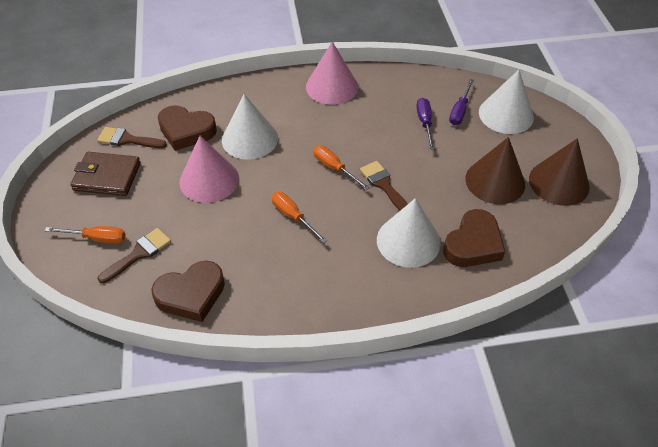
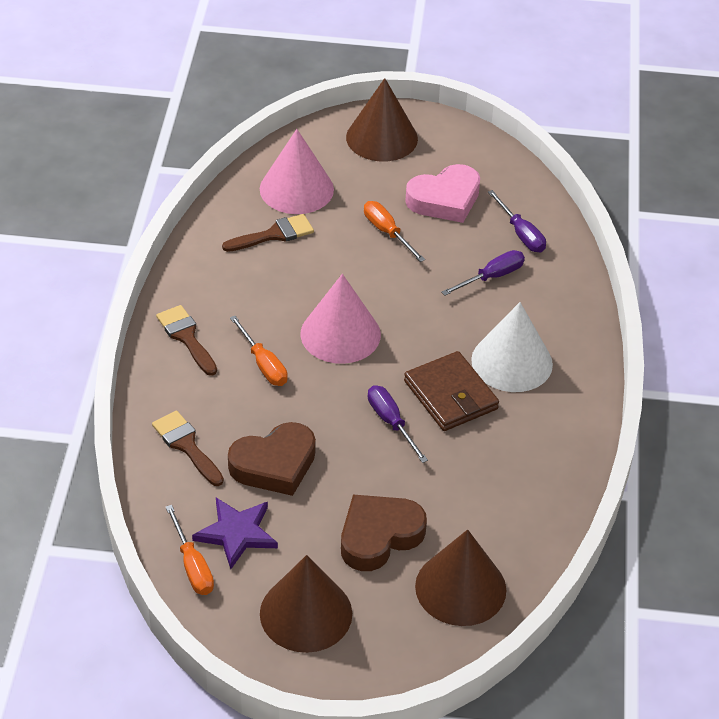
brown cone: [465,137,525,204] [529,138,590,206] = 2 -> [260,555,352,653] [346,78,418,161] [415,529,506,626] = 3
brown heart: [151,261,225,322] [158,105,217,151] [443,209,506,267] = 3 -> [228,422,316,496] [341,495,427,571] = 2
pink heart: none = 0 -> [405,164,480,223] = 1
purple screwdriver: [416,98,435,150] [449,79,474,125] = 2 -> [368,385,428,463] [442,250,525,295] [488,190,546,252] = 3
purple star: none = 0 -> [192,498,278,569] = 1
white cone: [222,94,278,160] [377,198,441,268] [479,70,534,134] = 3 -> [471,302,553,392] = 1

